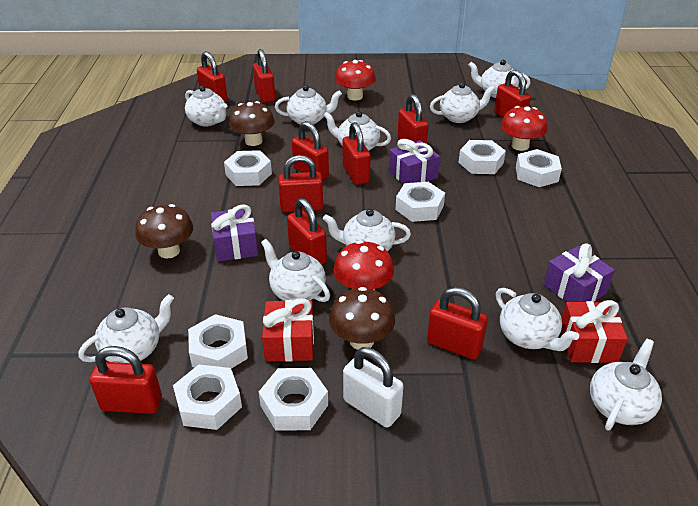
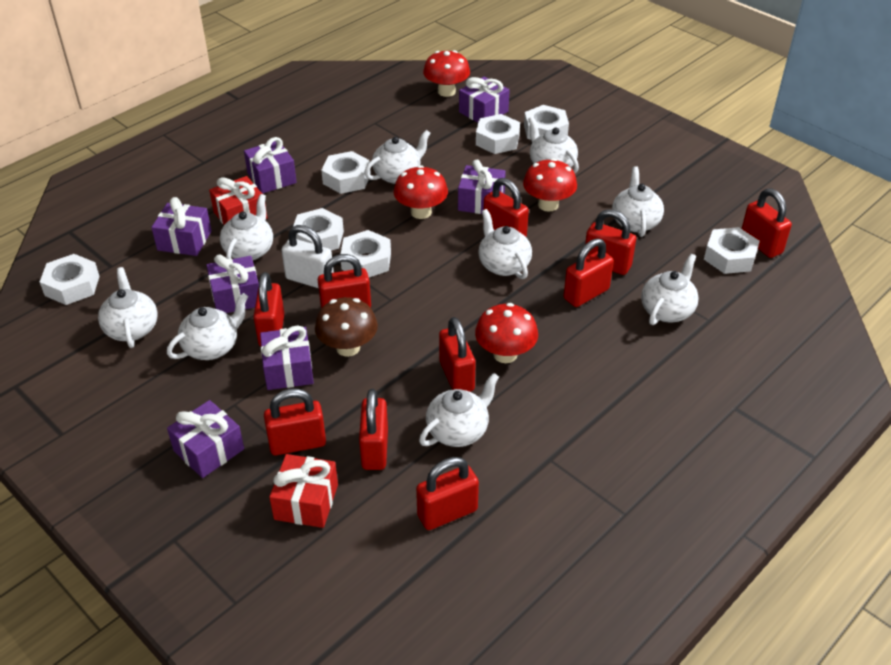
brown mushroom: [135,204,193,259] [229,101,275,146] [329,287,395,350] = 3 -> [315,297,378,357] = 1
purple gift: [211,204,258,261] [389,139,440,185] [544,243,615,302] = 3 -> [151,197,212,256] [167,400,244,478] [206,254,259,313] [244,137,297,194] [260,325,314,390] [458,160,506,214] [459,76,510,122] = 7
red mushroom: [333,240,394,290] [335,60,376,101] [501,106,547,151] = 3 -> [394,165,448,219] [423,50,470,97] [475,303,538,363] [523,158,577,212] = 4
white teapot: [78,294,174,363] [185,86,227,127] [261,239,330,302] [275,85,342,125] [323,111,391,151] [323,209,411,251] [430,83,495,123] [468,60,531,98] [496,288,579,351] [590,339,662,430] = 10 -> [98,267,158,348] [167,293,248,360] [220,194,273,260] [364,130,431,184] [419,373,499,447] [478,209,532,279] [528,116,579,173] [612,166,664,237] [641,254,699,325] = 9

